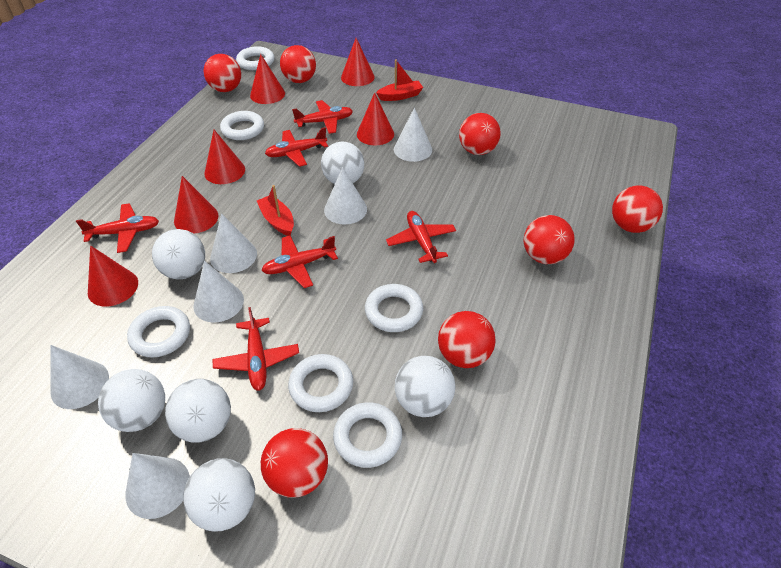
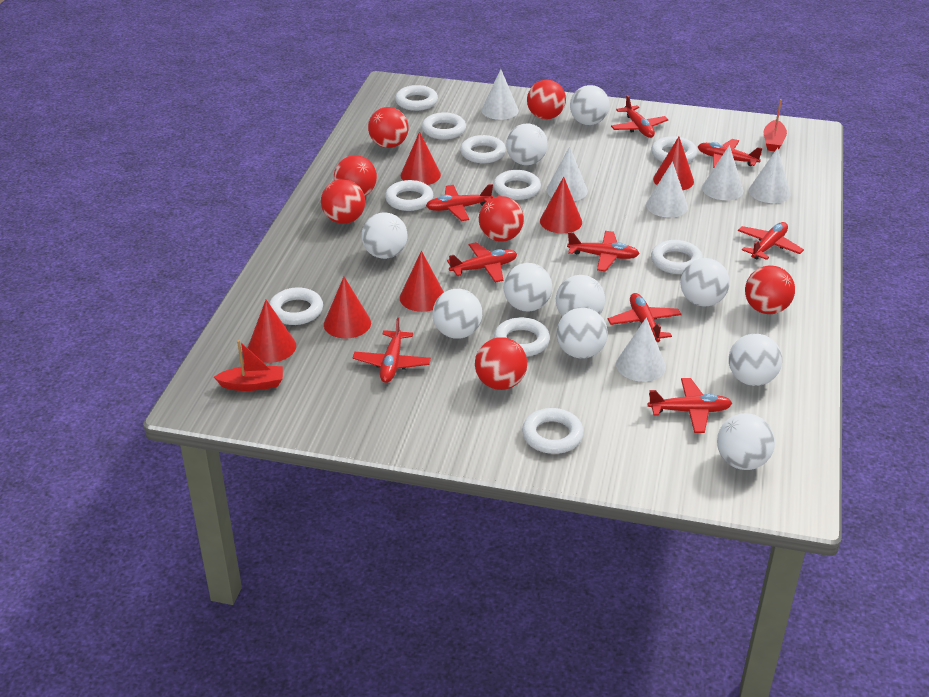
red plane: [76,203,159,253] [213,307,299,391] [261,235,338,288] [265,127,328,167] [292,100,353,134] [386,211,456,263] = 6 -> [353,317,431,383] [426,184,493,221] [447,242,517,283] [567,231,640,271] [608,293,682,342] [611,95,669,138] [648,378,732,433] [697,139,762,168] [738,222,804,260] = 9
white ball: [98,369,165,432] [152,229,205,279] [165,379,231,443] [183,458,255,532] [321,142,364,184] [395,356,455,417] = 6 -> [361,212,408,259] [432,289,482,339] [504,263,552,312] [506,124,548,165] [556,275,605,317] [557,308,608,359] [570,85,609,125] [680,258,730,307] [717,413,775,470] [729,334,782,386] = 10
white ring: [127,306,190,357] [220,111,264,140] [236,46,274,70] [288,354,353,412] [333,402,402,468] [365,284,423,332] = 6 -> [269,287,323,325] [385,180,433,211] [395,85,438,111] [422,112,466,140] [460,135,506,163] [493,170,541,200] [494,317,550,357] [522,408,584,454] [651,136,697,163] [651,240,703,274] = 10

